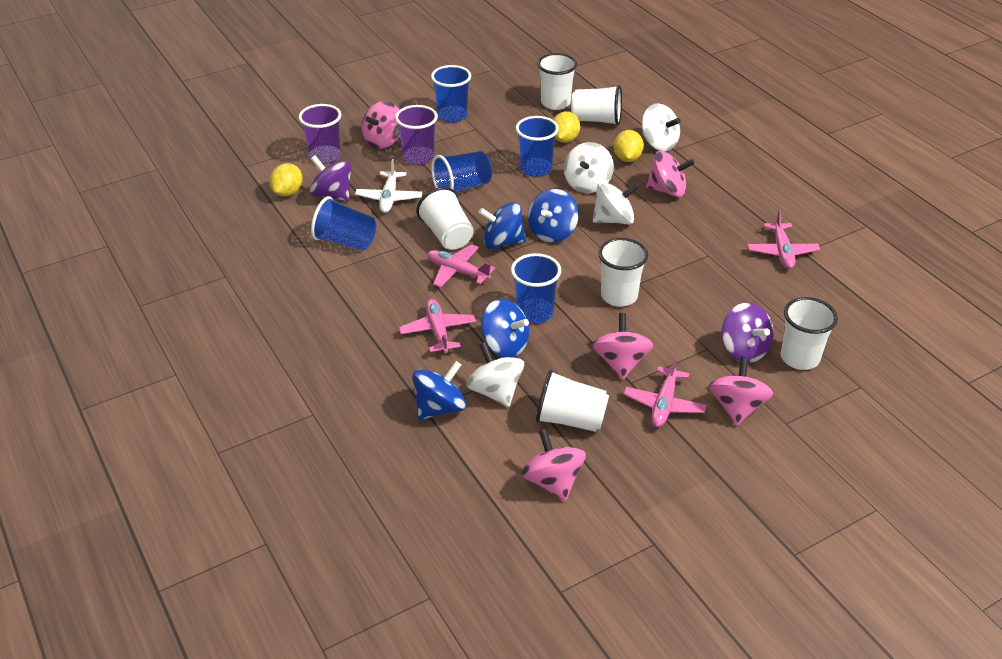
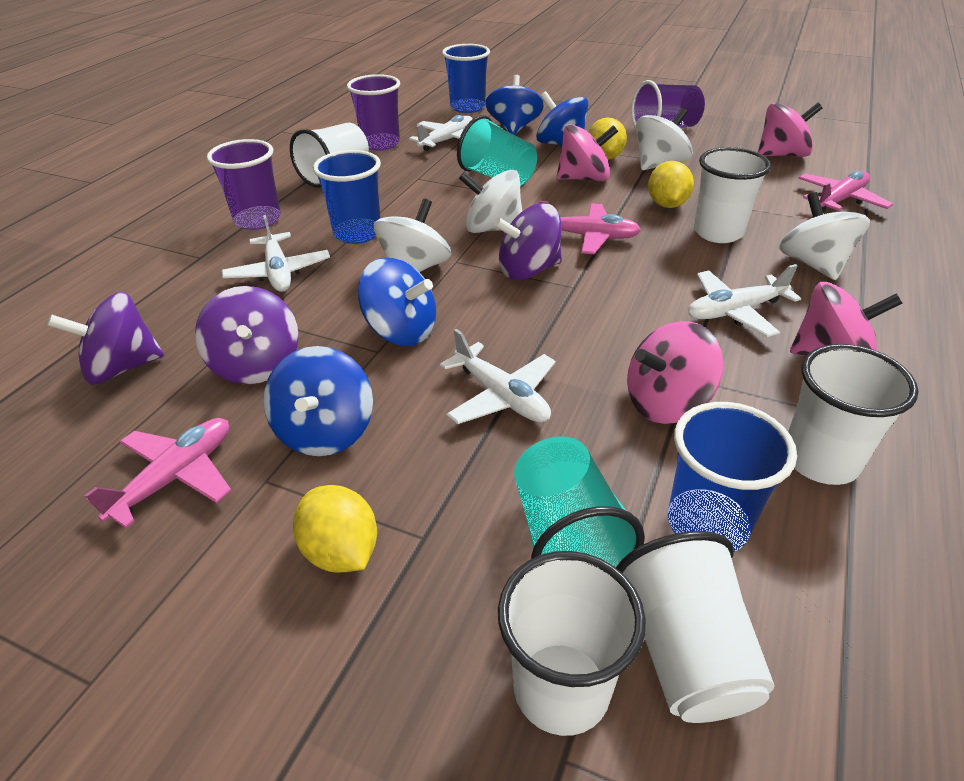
blue cup: [311,196,376,251] [431,65,471,123] [431,151,492,193] [511,253,561,323] [516,116,559,177] = 5 -> [313,150,381,244] [442,44,490,113] [668,402,797,551] = 3
pink plane: [399,299,476,353] [427,244,495,288] [623,356,707,427] [748,210,820,269] = 4 -> [85,418,232,528] [539,201,641,254] [798,171,893,213] = 3
pink spinning top: [362,101,400,149] [521,429,586,501] [592,313,654,380] [646,151,694,197] [709,356,773,426] = 5 -> [557,124,618,181] [627,321,723,424] [758,103,822,157] [790,282,903,356] = 4
purple cup: [299,104,341,164] [395,105,438,165] = 2 -> [207,139,281,230] [347,74,400,151] [631,80,705,129] = 3
purple spinning top: [310,155,351,201] [722,303,774,363] = 2 -> [47,292,164,385] [195,286,299,384] [494,203,562,280] = 3
turquoise cup: none = 0 -> [457,115,537,186] [514,437,645,567] = 2
white cup: [417,187,474,250] [536,370,609,432] [537,53,577,110] [571,85,622,126] [598,238,648,307] [781,297,838,370] = 6 -> [290,123,369,188] [498,551,646,736] [616,531,775,723] [694,147,771,243] [788,344,918,485] = 5
white plane: [355,159,423,213] = 1 -> [222,215,330,292] [409,115,473,151] [440,329,556,424] [688,264,801,337] = 4

